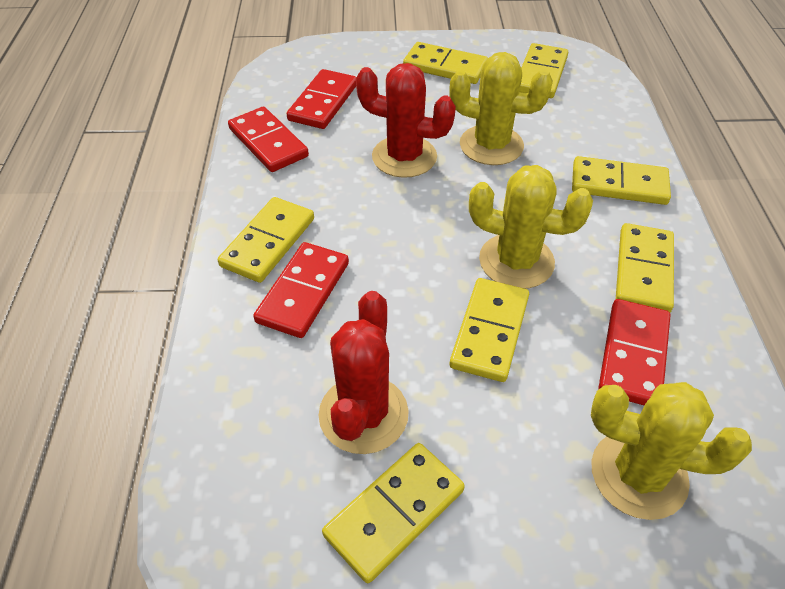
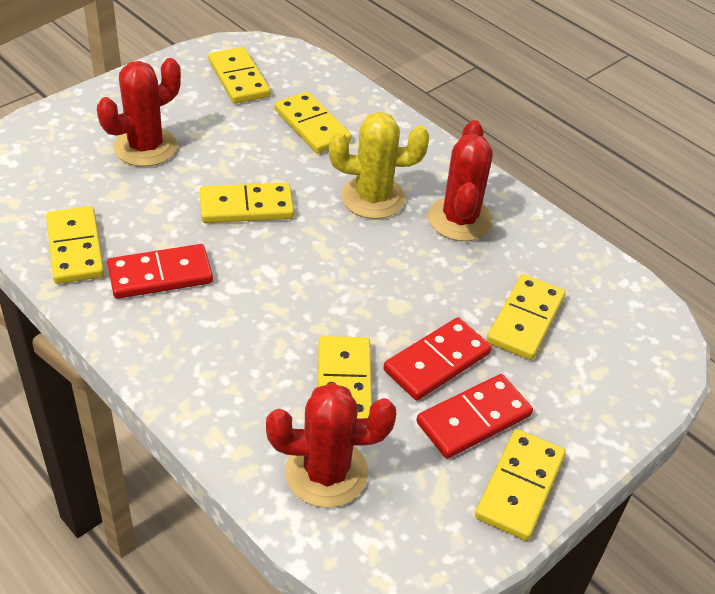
red cactus: [319,291,409,454] [356,63,456,178] = 2 -> [97,58,181,167] [266,383,396,508] [428,120,493,241] = 3
red domino: [228,107,309,172] [253,242,349,338] [287,69,356,129] [598,299,670,406] = 4 -> [107,244,213,299] [383,317,492,400] [416,374,533,459] = 3
yellow cactus: [449,52,553,165] [469,165,593,289] [591,382,752,520] = 3 -> [329,112,429,219] = 1

